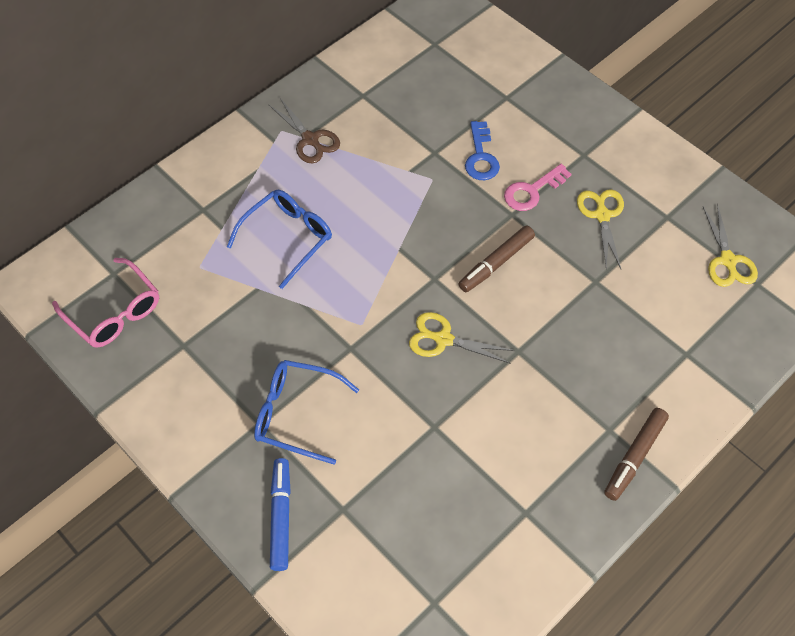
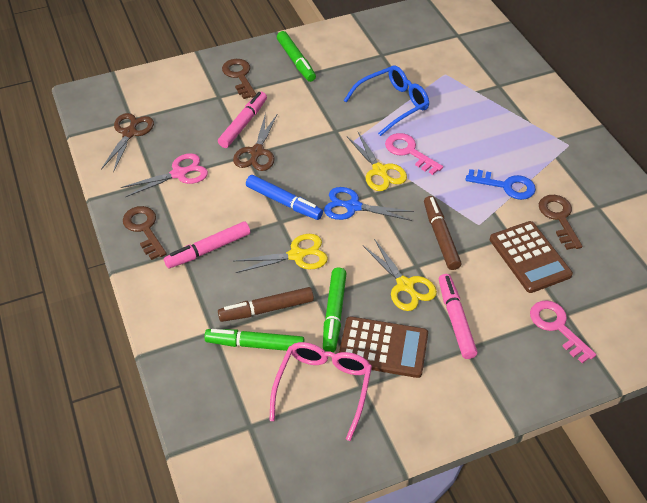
blue glasses: [227,190,332,289] [254,360,359,465] = 2 -> [344,65,429,136] = 1
blue scissors: none = 0 -> [324,187,414,221] = 1
brown calculator: none = 0 -> [339,316,428,378] [490,221,573,293] = 2
brown key: none = 0 -> [123,206,166,260] [222,59,256,99] [539,195,583,250] = 3
brown scissors: [269,98,340,163] = 1 -> [101,113,154,173] [233,113,277,171] = 2
green marker: none = 0 -> [204,329,304,351] [277,31,316,82] [323,267,347,352] = 3
pink key: [504,164,571,211] = 1 -> [385,133,443,175] [530,300,596,363] = 2
pink marker: none = 0 -> [164,221,250,268] [218,92,267,148] [439,274,478,359] = 3
pink scissors: none = 0 -> [121,153,208,197] = 1

